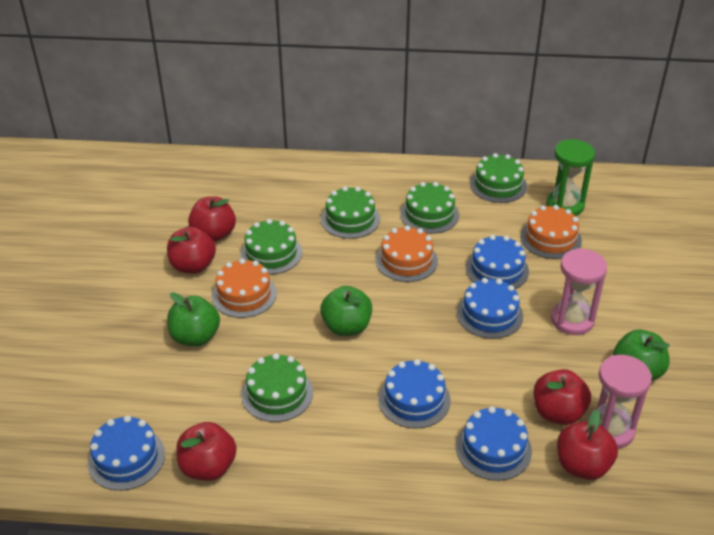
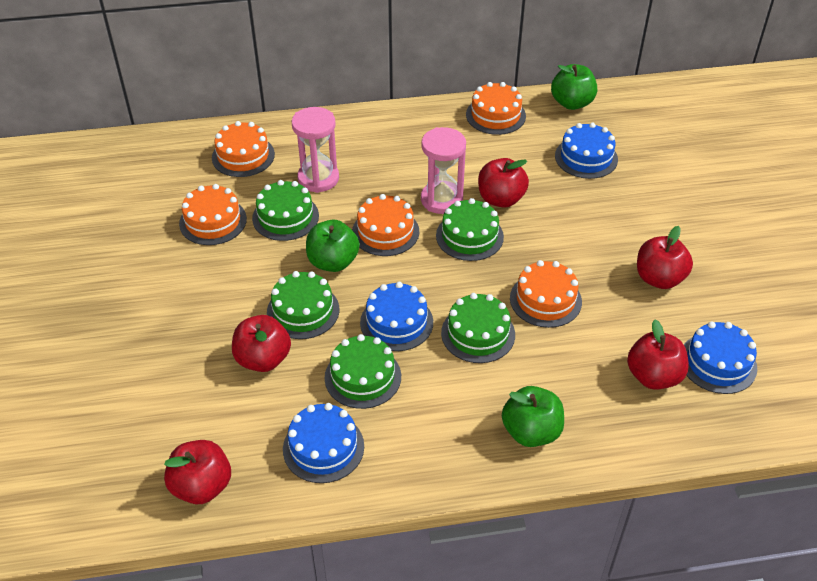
blue cake: [88,415,165,491] [378,359,451,429] [456,406,532,481] [457,278,523,339] [466,235,529,289] = 5 -> [283,403,364,483] [360,282,433,351] [555,123,618,179] [684,322,757,394] = 4
green hourglass: [546,139,595,216] = 1 -> none = 0
orange cake: [212,259,277,318] [376,226,438,282] [520,205,582,259] = 3 -> [179,184,247,245] [212,121,275,177] [352,194,419,256] [466,82,526,135] [510,260,582,328] = 5

